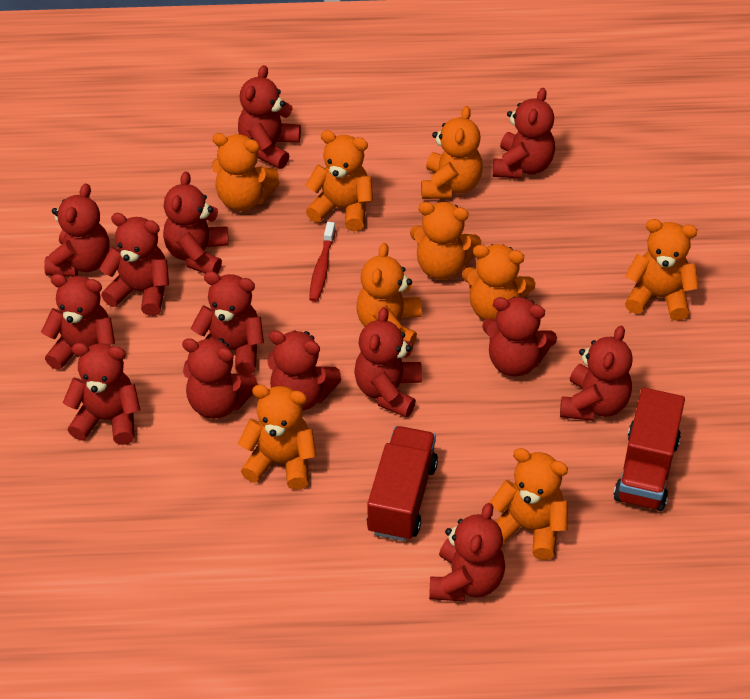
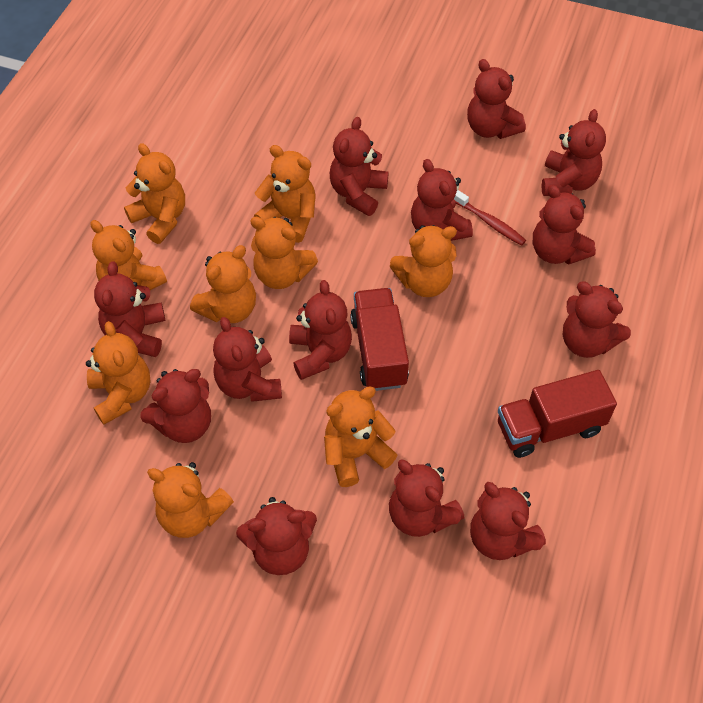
red teddy bear: [41,274,115,370] [44,183,110,277] [63,343,140,445] [99,213,169,316] [163,171,229,274] [182,338,258,419] [190,271,264,373] [238,65,301,169] [268,330,342,411] [354,307,422,418] [429,503,505,602] [482,297,557,376] [493,88,555,179] [560,326,633,421] = 14 -> [94,261,165,357] [140,369,211,443] [213,317,282,402] [236,497,317,575] [289,280,352,380] [330,117,388,216] [389,459,464,537] [411,159,473,241] [467,59,526,139] [470,482,546,560] [533,185,596,265] [542,109,606,196] [563,281,631,358] = 13

